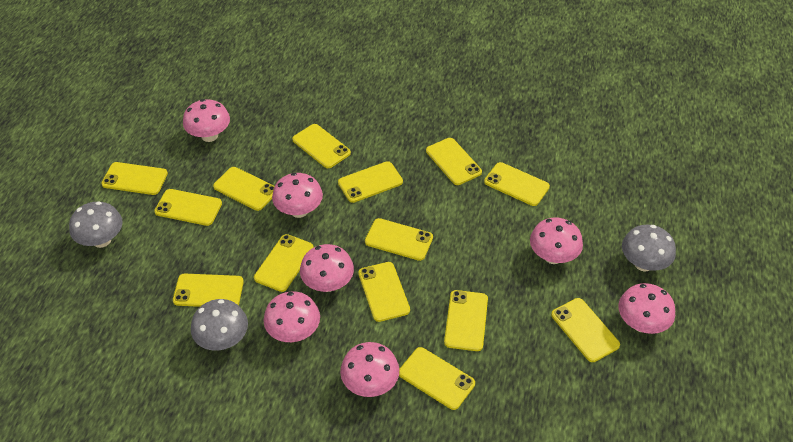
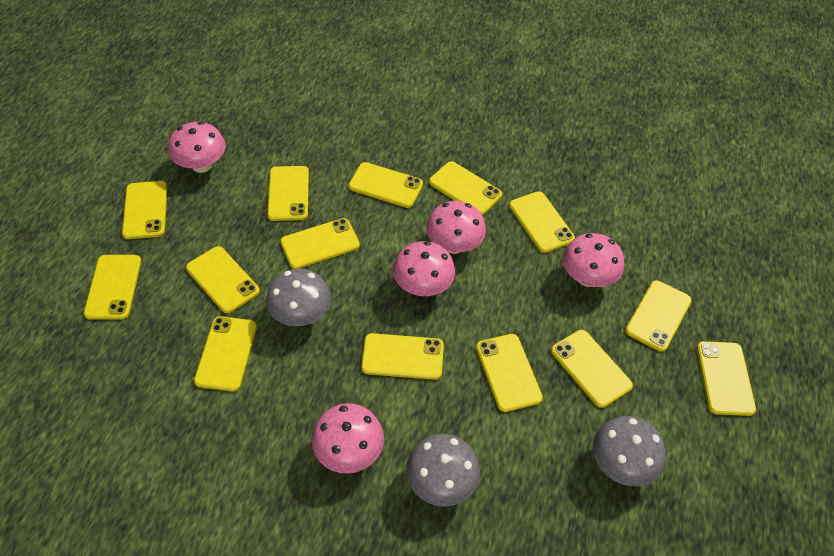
pink mushroom: [183,99,230,142] [264,291,320,342] [272,173,323,218] [300,244,354,292] [340,342,399,397] [530,218,583,264] [618,283,675,334] = 7 -> [168,122,226,173] [311,403,384,474] [393,241,455,296] [426,201,486,254] [563,233,624,287] = 5

